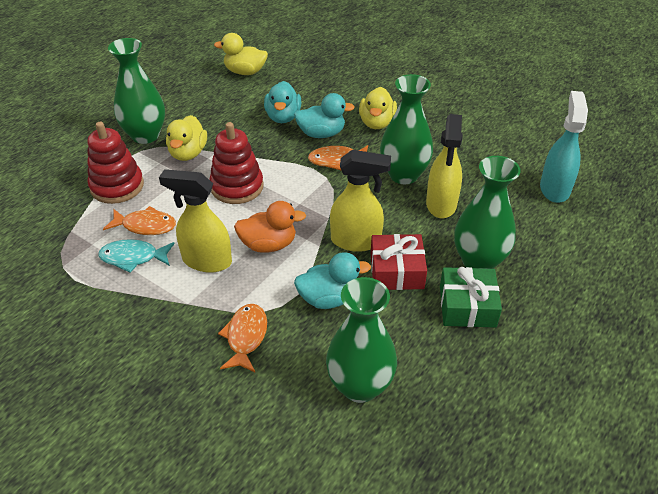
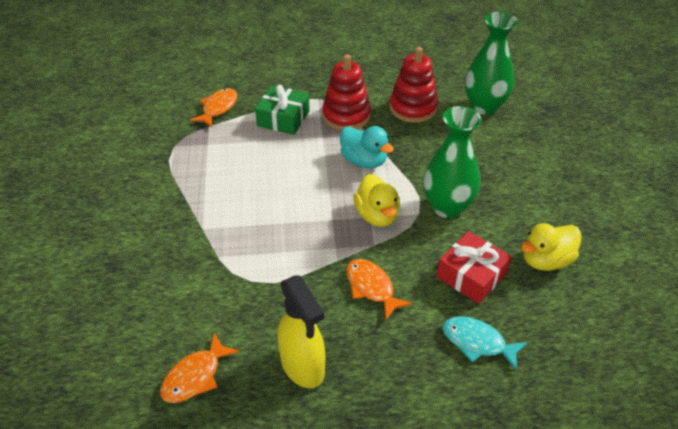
green vase: [108,38,165,144] [326,277,397,403] [380,74,433,184] [454,156,521,269] = 4 -> [423,106,481,218] [465,12,518,115] = 2
orange duck: [234,201,306,253] = 1 -> none = 0
turquoise duck: [264,81,301,123] [294,93,355,138] [294,252,371,309] = 3 -> [340,126,394,169] = 1
turquoise spray bottle: [540,91,588,203] = 1 -> none = 0
yellow duck: [166,115,207,161] [214,33,268,75] [359,87,397,129] = 3 -> [354,174,400,227] [521,223,581,271] = 2
yellow spray bottle: [159,169,232,273] [330,150,391,252] [426,114,463,218] = 3 -> [277,275,325,388] = 1

